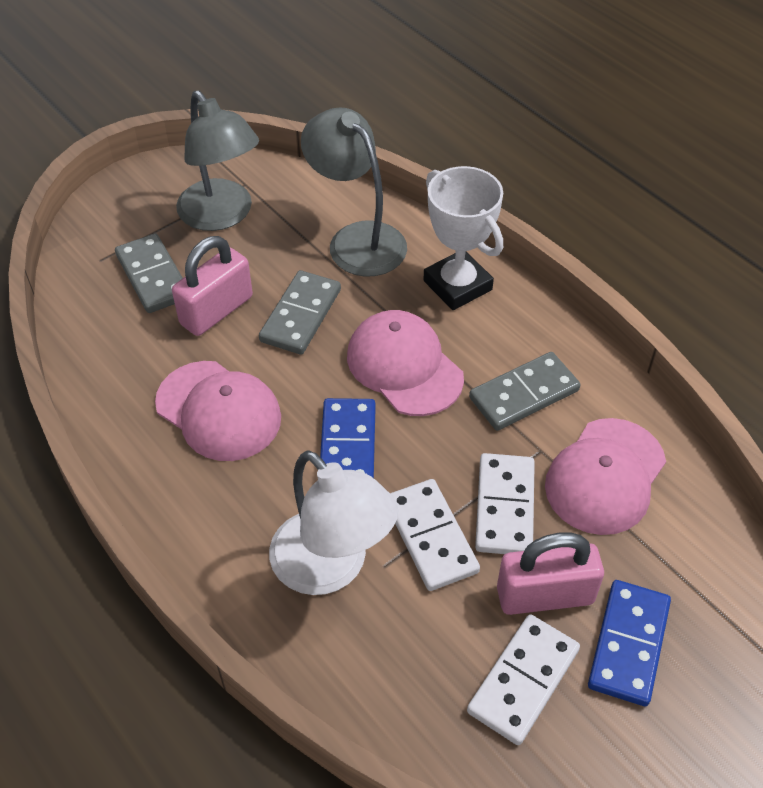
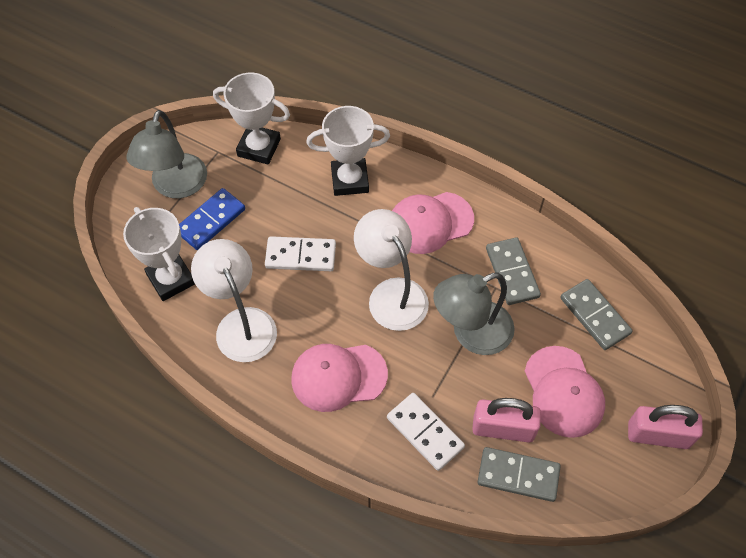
blue domino: [320,398,376,478] [588,580,671,706] = 2 -> [179,188,245,250] = 1
white domino: [390,479,480,591] [467,614,580,745] [475,453,535,554] = 3 -> [265,236,336,271] [387,393,465,471] = 2
white lamp: [269,450,398,595] = 1 -> [191,239,277,362] [354,209,429,331] = 2
white trophy: [423,166,503,310] = 1 -> [123,207,195,301] [213,73,290,165] [306,106,390,196] = 3

